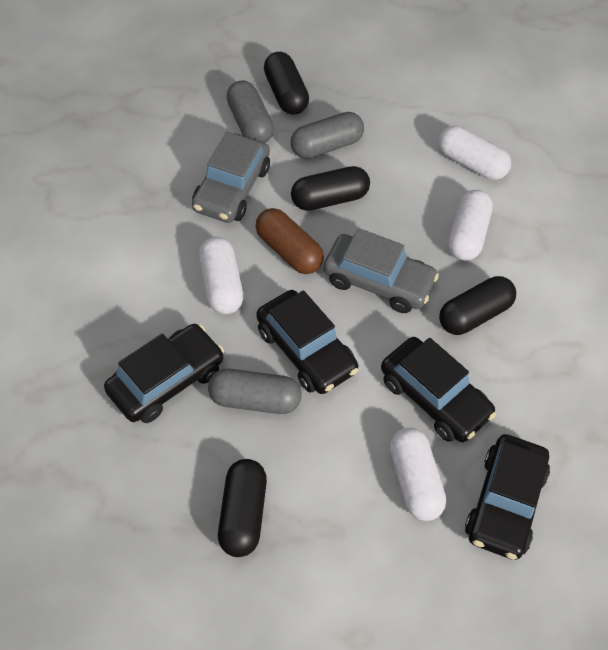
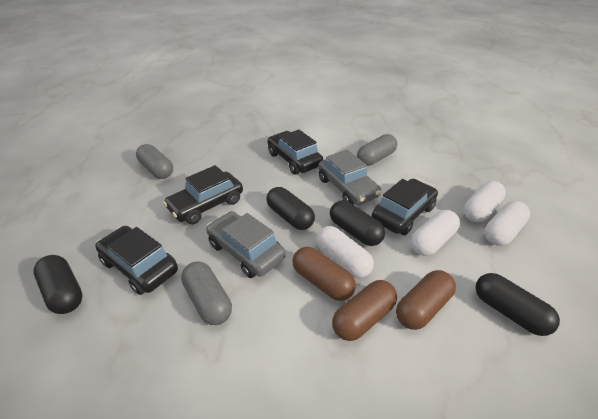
brown capsule: [256,208,324,274] = 1 -> [293,247,356,301] [332,280,397,341] [396,270,456,330] = 3

